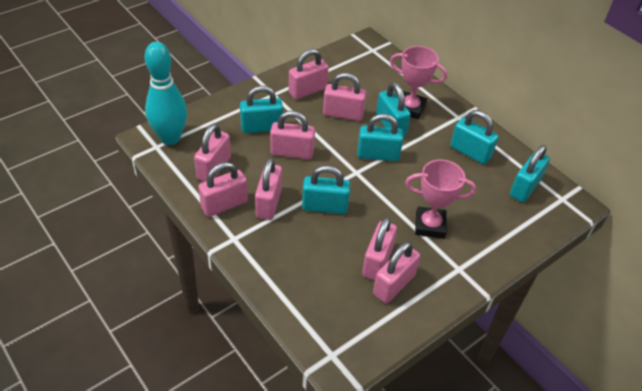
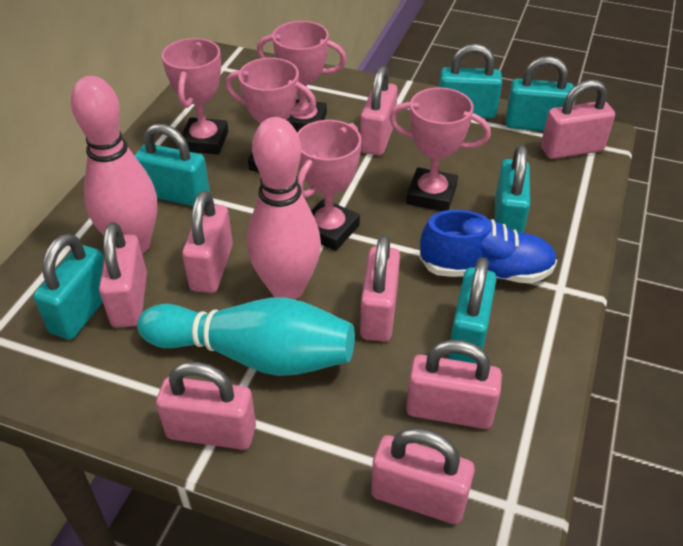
blue shoe: none = 0 -> [420,210,557,283] = 1
pink bowling pin: none = 0 -> [71,76,157,254] [247,117,321,300] = 2
pink trophy: [390,46,447,119] [405,159,476,239] = 2 -> [162,38,228,155] [226,58,316,172] [257,21,347,132] [297,120,361,251] [389,87,491,211] = 5

